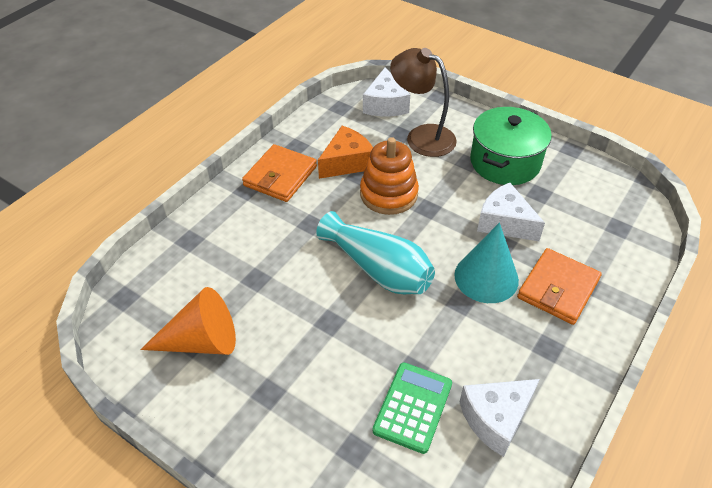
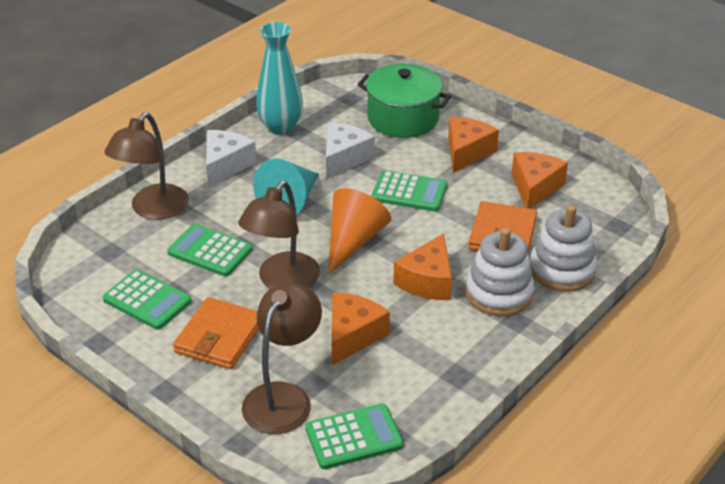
brown lamp: [390,48,457,157] = 1 -> [104,112,189,220] [238,181,320,289] [242,283,322,434] = 3
green calculator: [373,363,452,454] = 1 -> [103,269,192,330] [167,224,253,276] [306,403,403,469] [372,170,447,212] = 4
orange cheese: [318,126,373,179] = 1 -> [332,292,390,365] [393,233,452,300] [448,117,499,173] [512,152,568,209] = 4
orange stacking toy: [360,137,419,215] = 1 -> none = 0
white cheese: [363,67,410,116] [460,379,540,457] [477,183,545,241] = 3 -> [206,130,257,187] [326,122,375,179] = 2
white stacking toy: none = 0 -> [465,228,534,316] [530,205,597,292] = 2

